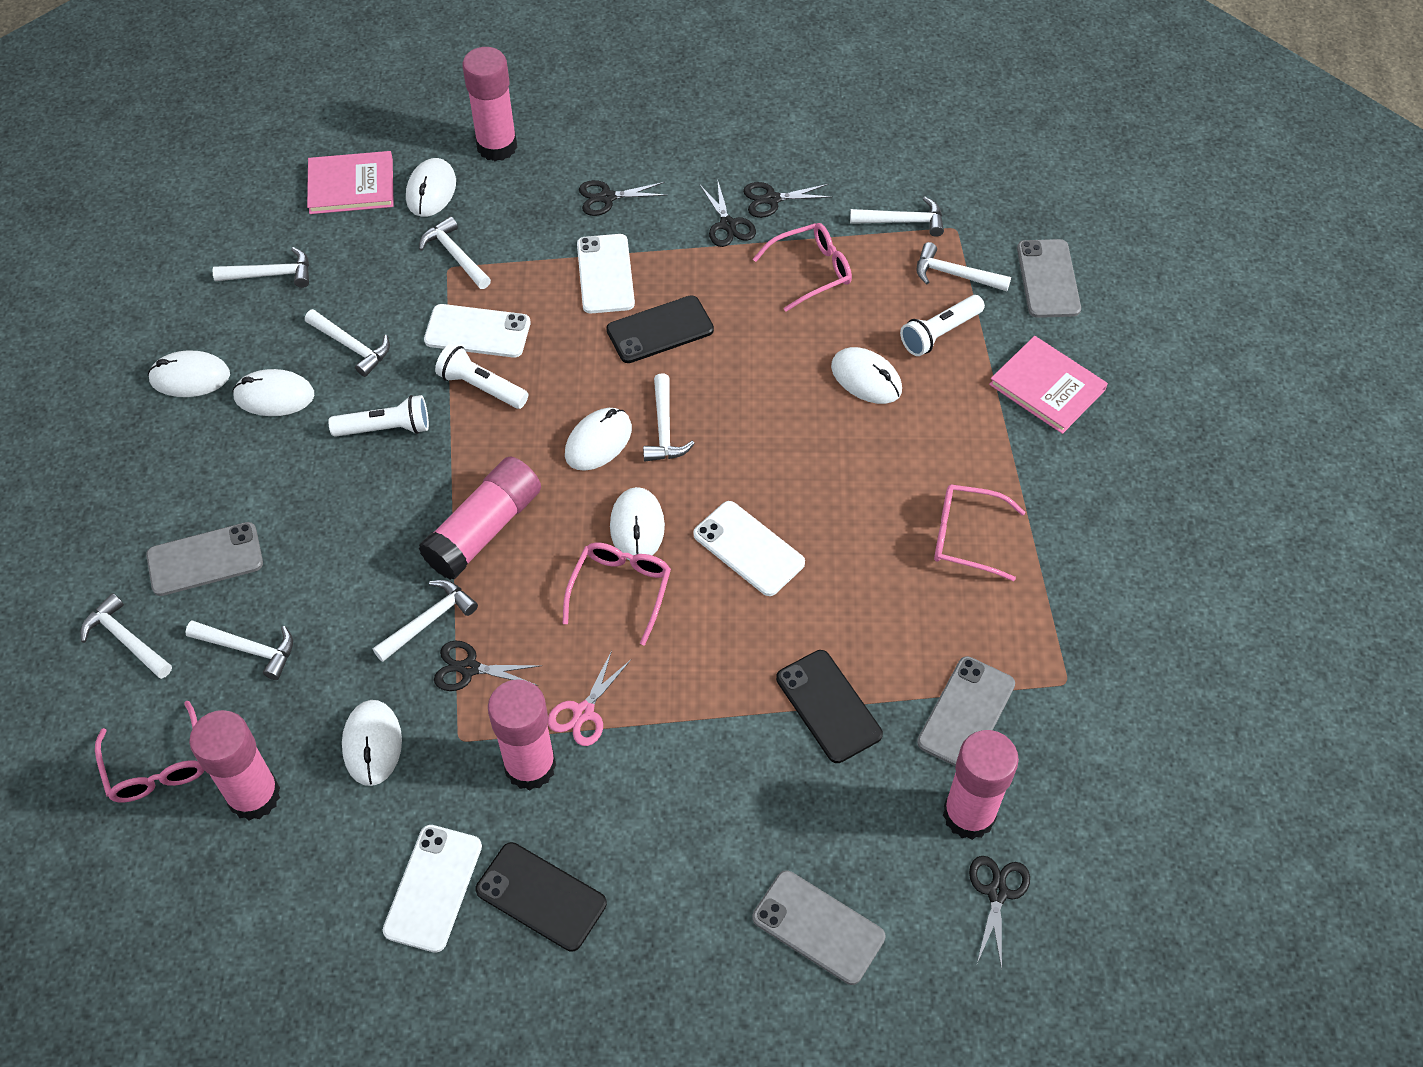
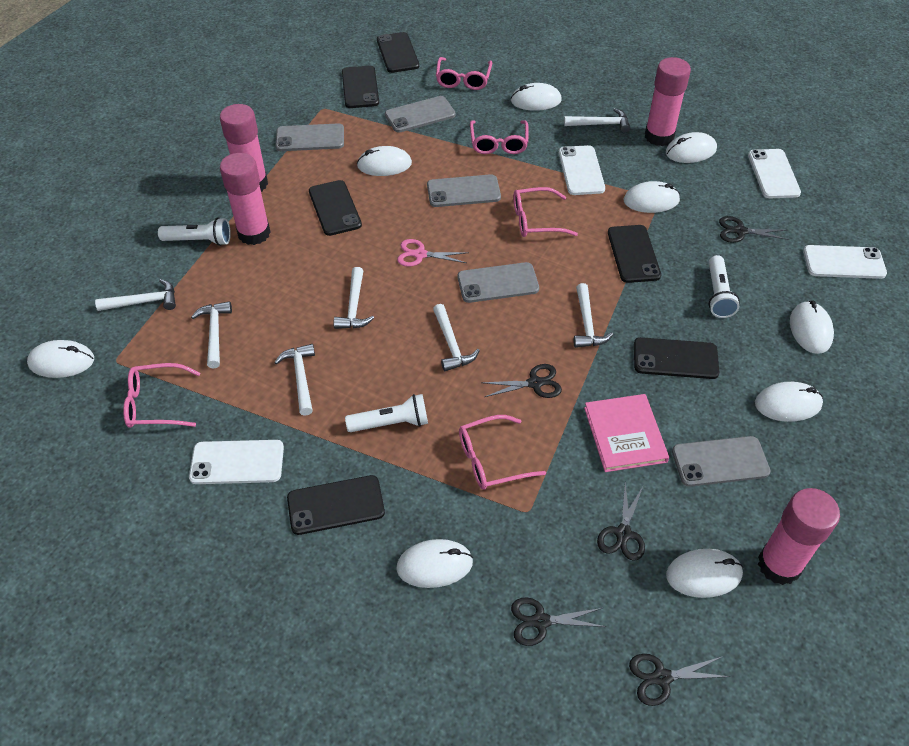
black phone: [475,842,607,952] [606,295,714,363] [776,650,883,763] = 3 -> [287,475,385,535] [309,180,362,236] [342,66,379,108] [377,32,419,73] [608,225,661,283] [634,337,719,379] = 6
grey phone: [146,522,263,596] [752,870,886,985] [917,656,1015,767] [1017,239,1081,318] = 4 -> [276,123,344,151] [385,96,456,133] [427,174,501,207] [457,262,539,303] [672,436,771,487] = 5
pink book: [307,151,394,214] [989,336,1108,434] = 2 -> [584,394,669,472] = 1
pink glasses: [95,701,204,802] [563,543,671,646] [753,223,852,312] [934,484,1025,581] = 4 -> [123,363,200,428] [436,57,492,90] [459,415,546,490] [470,120,529,154] [513,187,578,237] = 5
pink glue stick: [189,710,280,821] [418,457,541,580] [463,47,517,161] [488,679,556,790] [943,730,1019,840] = 5 -> [220,104,268,192] [220,153,271,245] [645,57,691,146] [758,488,840,585] = 4
white hammer: [81,593,172,679] [185,620,293,680] [212,247,309,288] [305,309,390,377] [373,580,478,662] [419,216,491,289] [643,374,695,461] [850,197,944,237] [916,242,1011,291] = 9 -> [95,279,176,311] [191,301,232,368] [274,344,315,416] [333,267,374,329] [433,304,480,371] [564,108,631,133] [574,283,613,348] = 7
white mouse: [148,350,230,397] [232,369,314,416] [342,700,402,786] [406,158,456,217] [565,408,632,471] [610,487,665,560] [831,347,902,404] = 7 -> [27,340,94,378] [357,146,412,176] [396,539,473,588] [511,83,562,111] [624,181,680,213] [666,132,717,163] [666,549,743,598] [755,382,823,422] [790,301,834,354] = 9

